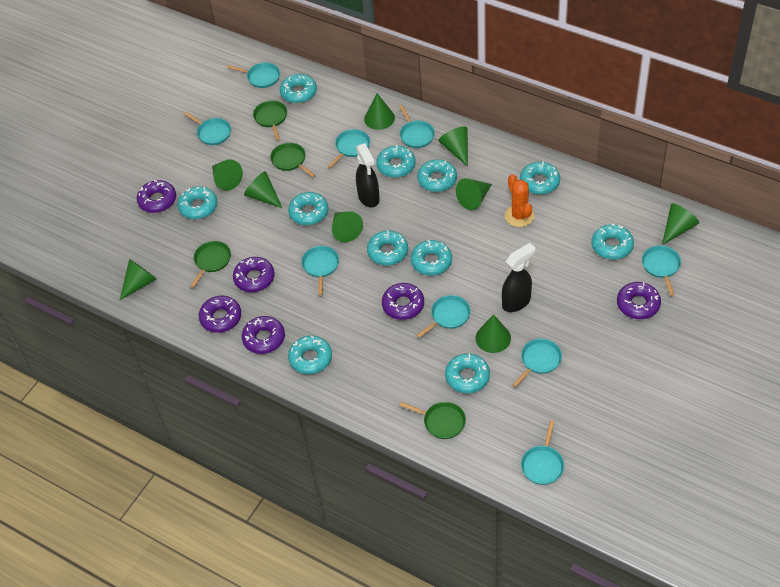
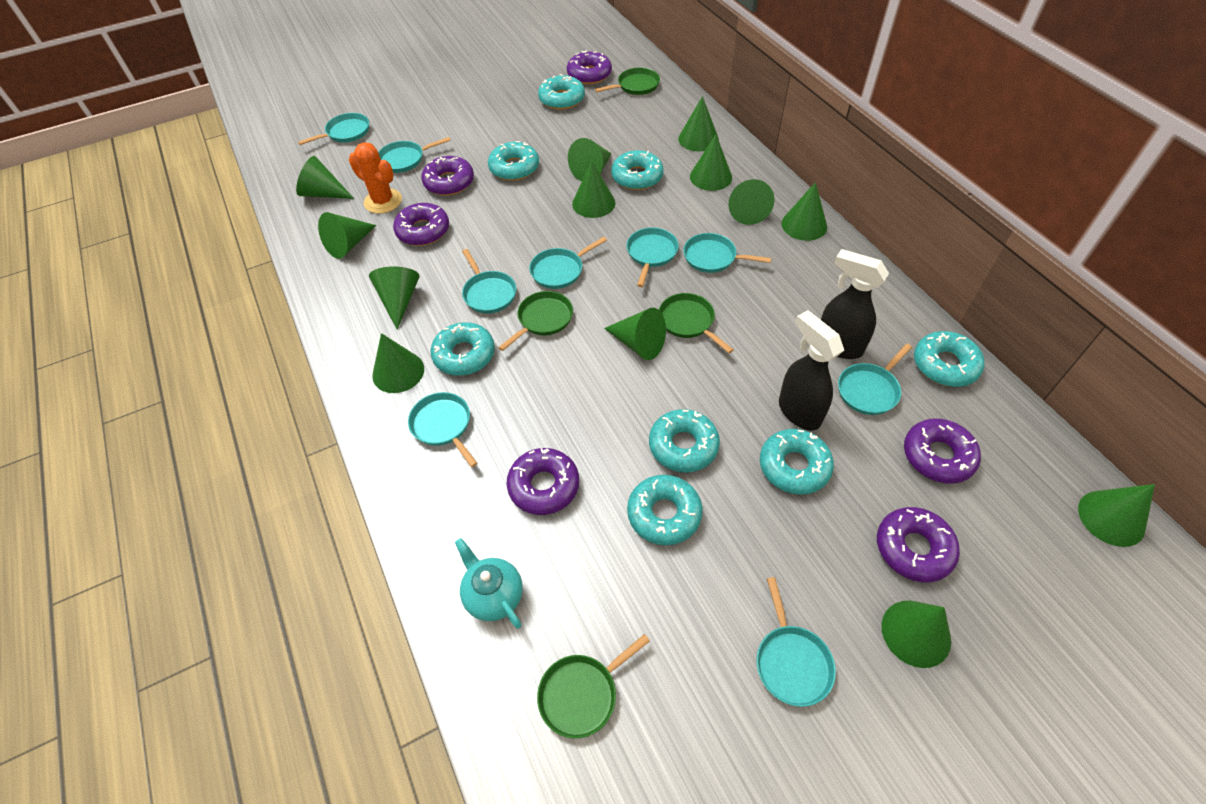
green cone: [120,259,157,300] [212,159,243,191] [244,171,282,208] [332,211,363,242] [364,93,395,130] [438,127,468,167] [456,178,492,210] [476,314,511,353] [662,203,699,245] = 9 -> [296,156,354,199] [318,212,376,259] [369,267,419,330] [372,333,424,393] [568,138,612,181] [572,161,615,218] [604,308,666,360] [678,96,719,152] [690,134,732,191] [728,179,775,225] [781,182,827,241] [881,601,951,668] [1078,484,1155,547] = 13
turquoise donut: [177,186,217,219] [280,74,317,103] [288,192,329,225] [288,336,332,374] [367,230,408,266] [376,145,416,178] [410,240,452,276] [417,159,457,192] [445,353,490,393] [520,161,560,195] [591,224,634,260] = 11 -> [431,322,495,376] [488,141,539,181] [538,74,585,110] [611,150,664,190] [627,475,703,545] [649,409,720,472] [760,429,834,495] [914,331,985,387] = 8
turquoise teapot: none = 0 -> [455,538,523,629] = 1

